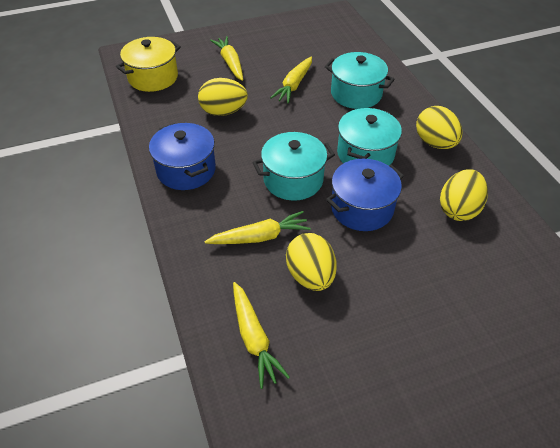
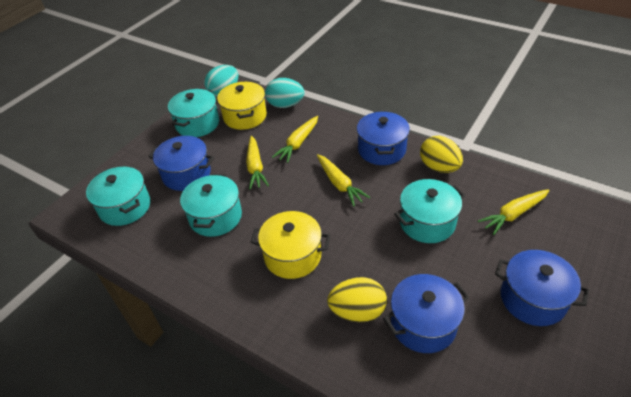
blue pot: [149,123,216,190] [326,159,404,231] = 2 -> [148,136,214,191] [357,111,410,165] [383,274,469,353] [495,250,589,326] = 4
turquoise egg: none = 0 -> [204,65,238,97] [265,78,304,108] = 2
turquoise pot: [252,132,335,201] [325,52,395,109] [337,108,402,166] = 3 -> [86,167,150,226] [168,89,219,137] [180,174,242,237] [394,179,466,243] = 4
yellow egg: [198,78,248,116] [286,233,337,291] [416,106,462,149] [440,169,488,221] = 4 -> [327,277,387,322] [420,136,463,173] = 2
yellow pot: [116,37,181,92] = 1 -> [217,82,267,130] [251,211,330,279] = 2

